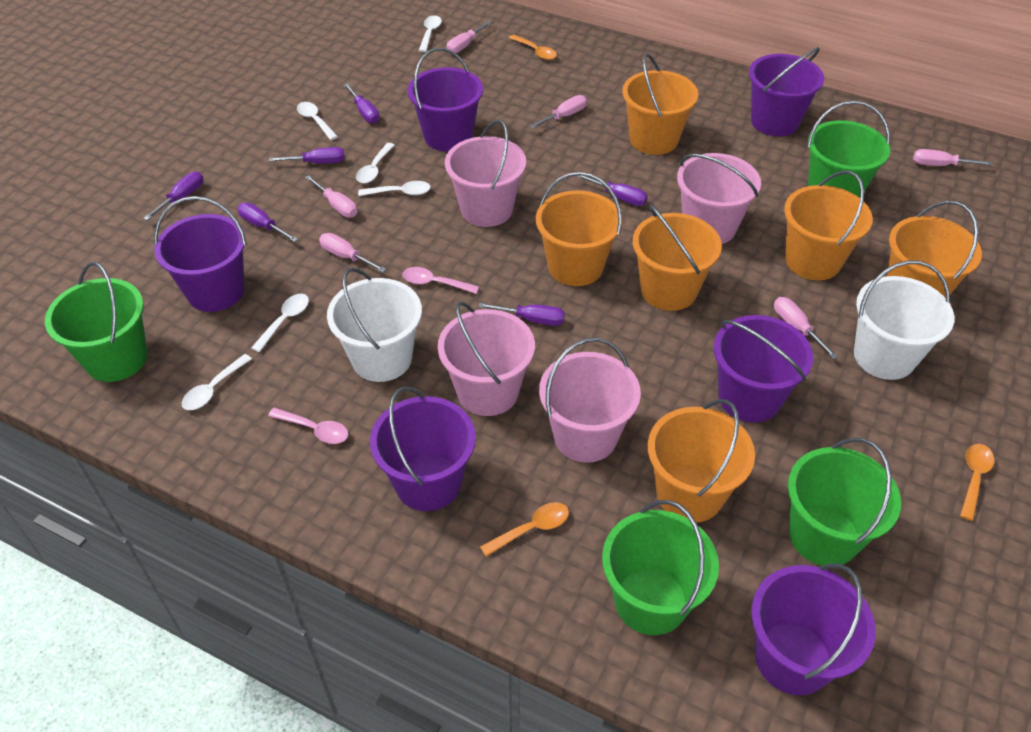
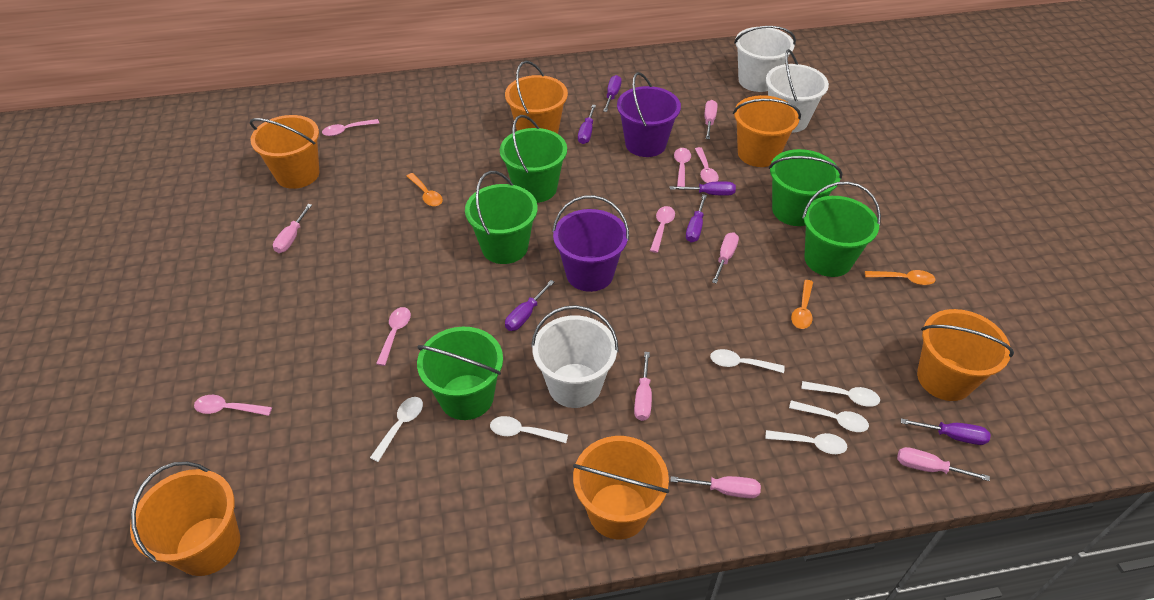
green bucket: [45,262,148,382] [602,500,719,635] [788,437,901,565] [807,101,890,198] = 4 -> [417,327,503,420] [465,171,538,264] [500,115,567,203] [769,149,843,226] [802,182,881,277] = 5
pink bucket: [438,302,535,416] [445,120,526,227] [539,337,641,463] [677,153,761,244] = 4 -> none = 0
pink spoon: [268,408,349,444] [402,267,479,294] = 2 -> [194,395,272,416] [322,119,379,136] [376,307,411,366] [650,206,675,253] [674,148,691,190] [695,147,719,183] = 6
purple bucket: [154,196,247,312] [370,387,476,511] [408,48,483,152] [714,315,814,422] [749,47,824,137] [751,563,876,695] = 6 -> [552,195,629,292] [617,72,681,157] = 2
white bucket: [327,267,422,382] [854,260,954,380] = 2 -> [531,305,619,408] [734,26,796,92] [766,49,829,133] = 3

